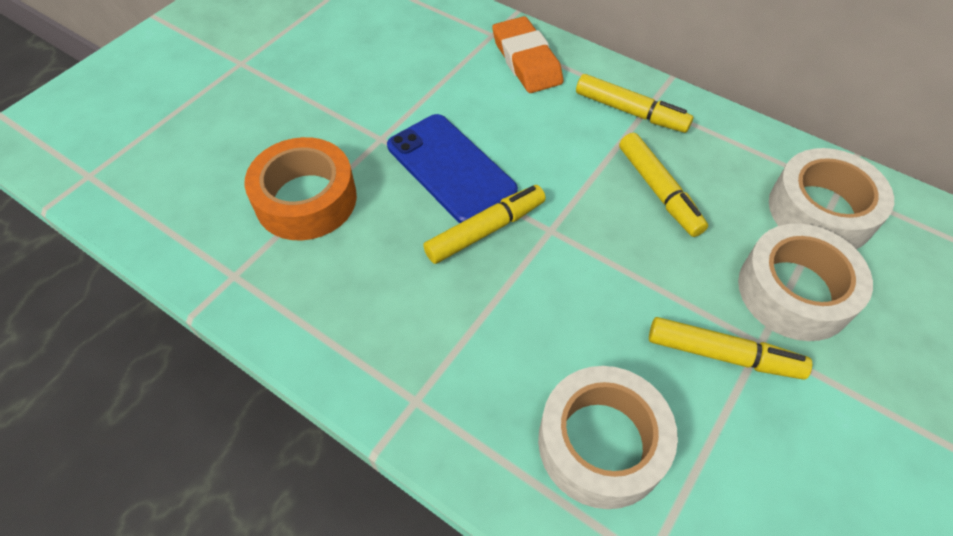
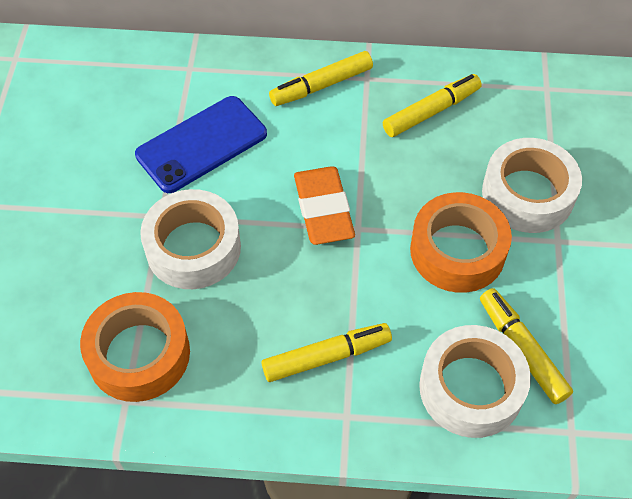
orange tape: [244,137,357,241] = 1 -> [80,292,190,402] [410,192,512,293] = 2

